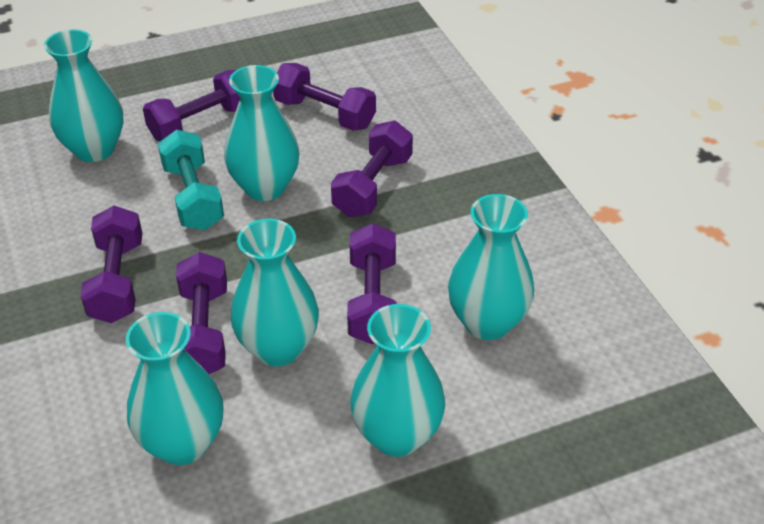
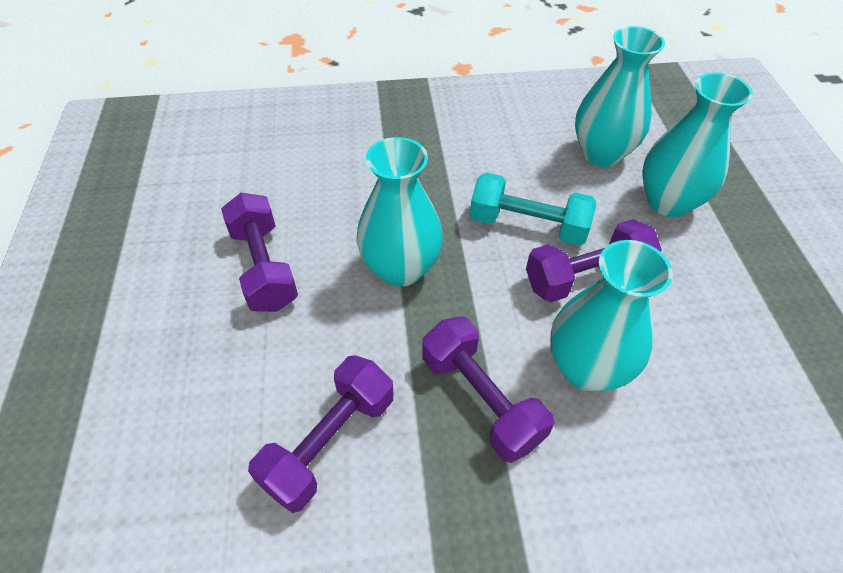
purple dumbbell: [80,206,142,323] [143,70,240,141] [176,252,227,374] [273,63,376,131] [331,121,413,217] [347,223,397,344] = 6 -> [221,193,298,312] [248,355,394,513] [422,316,554,463] [526,219,662,302] = 4
turquoise vase: [44,29,123,162] [126,312,224,465] [224,65,299,201] [231,219,319,366] [350,304,445,457] [448,194,534,340] = 6 -> [357,137,443,287] [550,240,673,391] [575,26,665,167] [642,72,753,217] = 4

